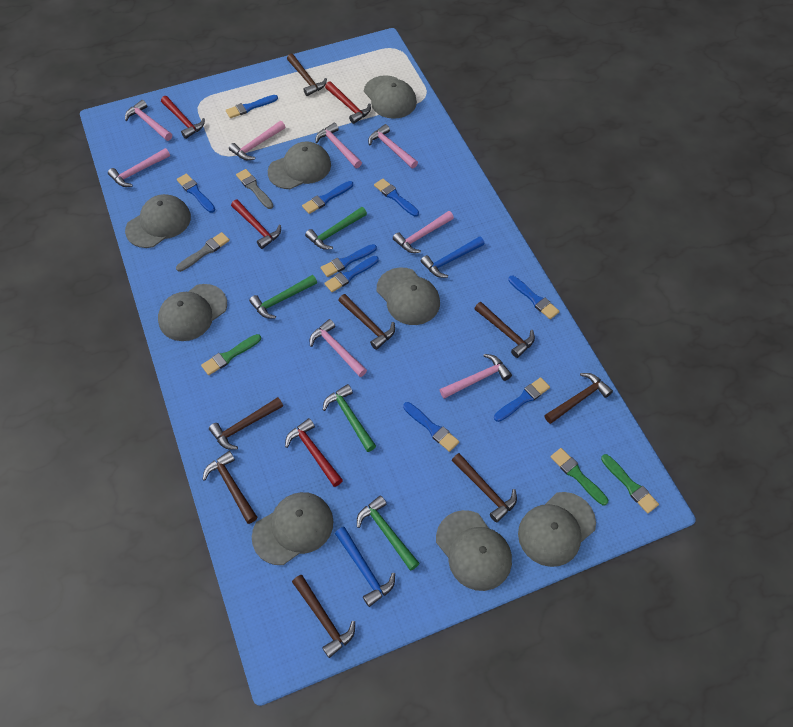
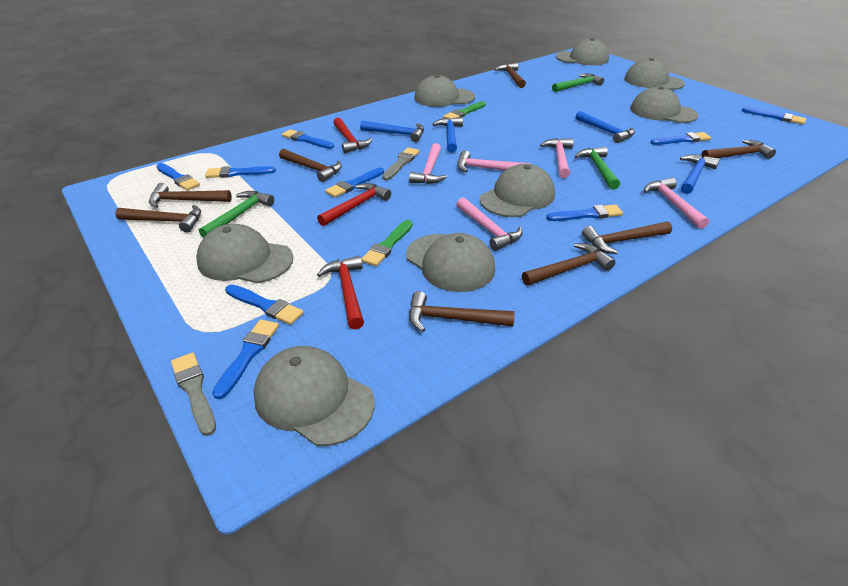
blue hammer: [335,527,395,607] [421,236,484,278] = 2 -> [360,121,424,142] [432,117,463,153] [575,111,635,143] [680,155,720,194] = 4
green brush: [201,334,261,375] [550,448,608,505] [601,454,659,513] = 3 -> [361,220,413,266] [443,101,486,119] = 2
green hammer: [249,275,317,319] [305,207,367,250] [323,384,376,452] [357,495,419,571] = 4 -> [199,191,274,238] [552,74,604,92] [575,147,620,190] = 3
pink hammer: [108,148,170,187] [125,100,172,141] [229,121,285,160] [310,319,367,377] [315,123,362,168] [368,124,418,169] [393,211,454,253] [440,354,512,399] = 8 -> [409,143,447,184] [456,197,522,251] [457,150,531,173] [540,138,574,178] [644,178,709,229] = 5
red hammer: [161,96,205,139] [231,200,281,249] [285,418,343,487] [325,81,371,124] = 4 -> [317,183,391,226] [317,256,364,329] [333,118,372,153] = 3

